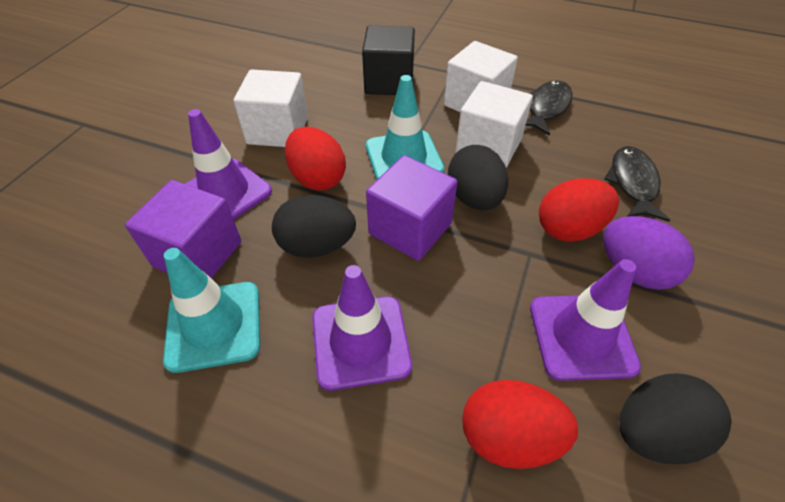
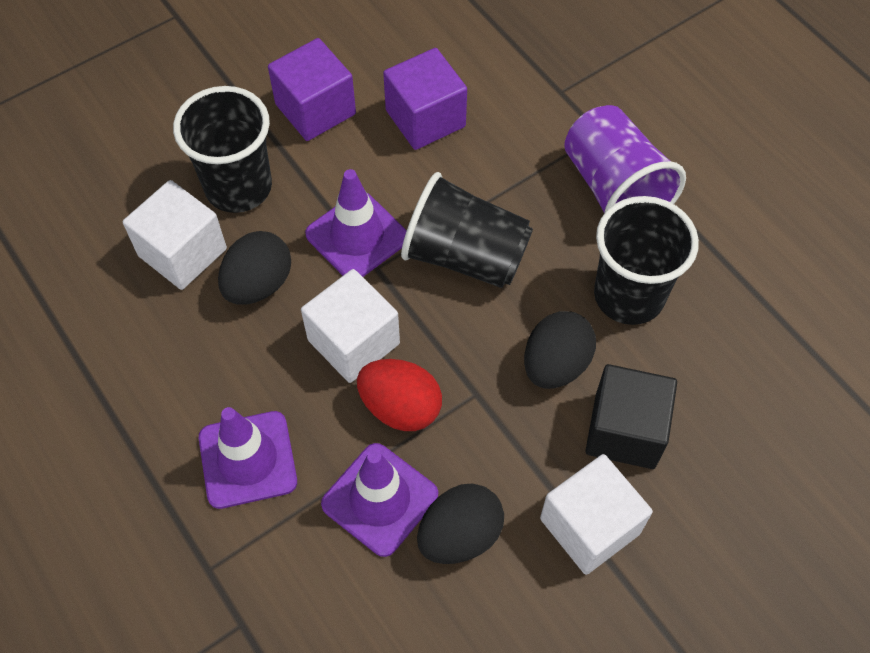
black cup: none = 0 -> [173,86,272,213] [401,172,533,288] [594,196,699,325] = 3
black fish: [525,80,573,136] [604,146,670,222] = 2 -> none = 0
purple cup: none = 0 -> [564,105,686,213] = 1
purple egg: [603,216,695,290] = 1 -> none = 0
red egg: [285,127,346,191] [462,380,578,469] [539,178,619,242] = 3 -> [357,359,442,431] = 1
turquoise traffic cone: [163,248,260,373] [366,75,444,180] = 2 -> none = 0

